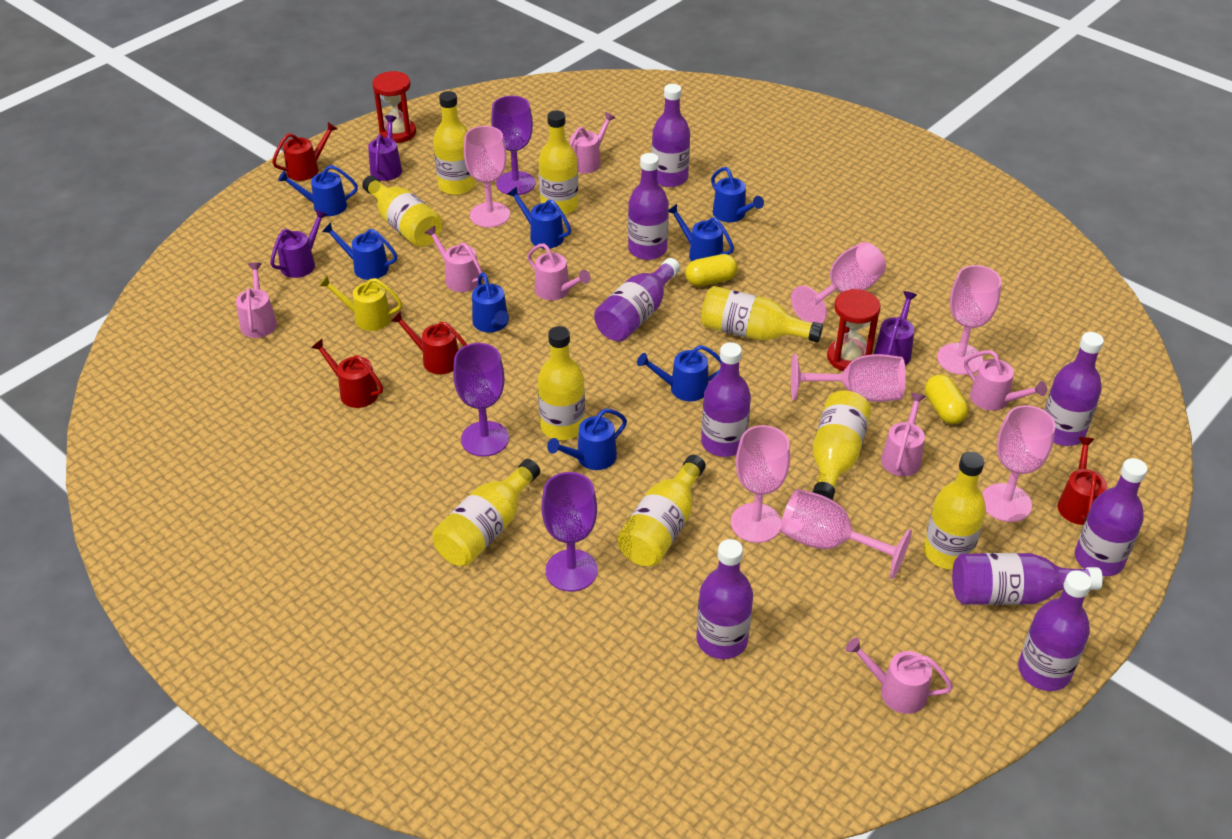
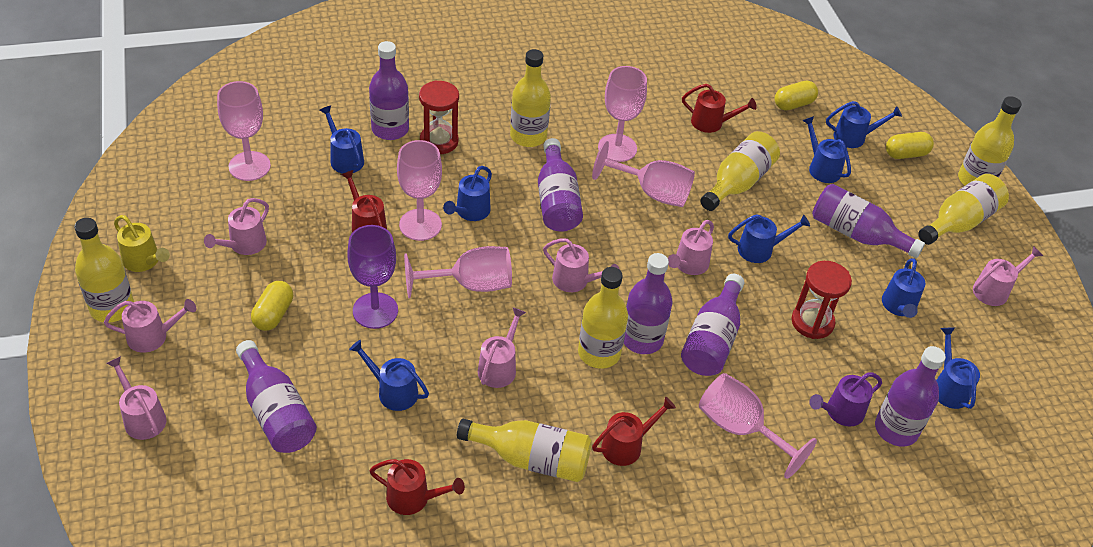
pink goblet: [464,126,510,228] [731,425,790,543] [780,489,912,579] [791,242,886,324] [791,354,906,402] [937,265,1002,375] [982,405,1056,522] = 7 -> [217,81,271,181] [397,140,442,241] [404,246,512,298] [592,141,695,207] [598,66,647,162] [699,373,817,479] = 6
purple bottle: [594,258,680,341] [628,153,669,260] [652,84,690,187] [696,539,753,659] [701,342,751,457] [952,553,1103,605] [1018,571,1092,691] [1044,332,1104,446] [1075,458,1148,576] = 9 -> [236,340,317,453] [369,41,409,140] [538,138,583,232] [624,253,673,354] [681,274,744,376] [812,184,925,258] [875,346,946,446] = 7
purple goblet: [453,343,509,457] [491,96,535,195] [541,472,598,592] = 3 -> [347,225,398,329] = 1
purple watering can: [270,209,327,278] [368,115,402,181] [874,291,917,365] = 3 -> [809,372,882,427] = 1
yellow bottle: [362,176,443,247] [432,459,540,566] [433,91,475,195] [538,110,578,215] [538,326,585,440] [617,455,706,566] [701,286,823,342] [813,391,871,500] [924,452,986,570] = 9 -> [74,218,134,323] [457,419,592,482] [510,49,551,147] [578,267,628,369] [701,131,780,211] [918,174,1009,245] [958,96,1022,186] = 7
yellow capsule: [685,254,738,286] [925,374,968,424] = 2 -> [251,281,293,331] [774,80,818,111] [886,132,934,159] = 3

